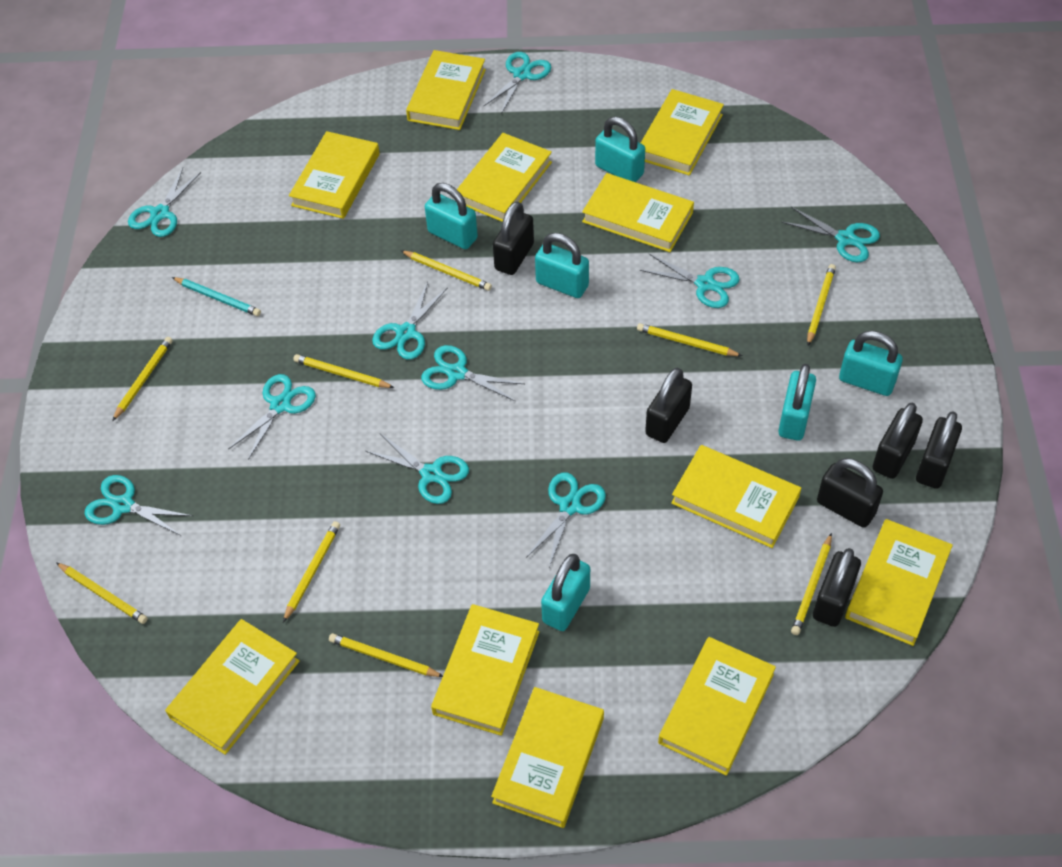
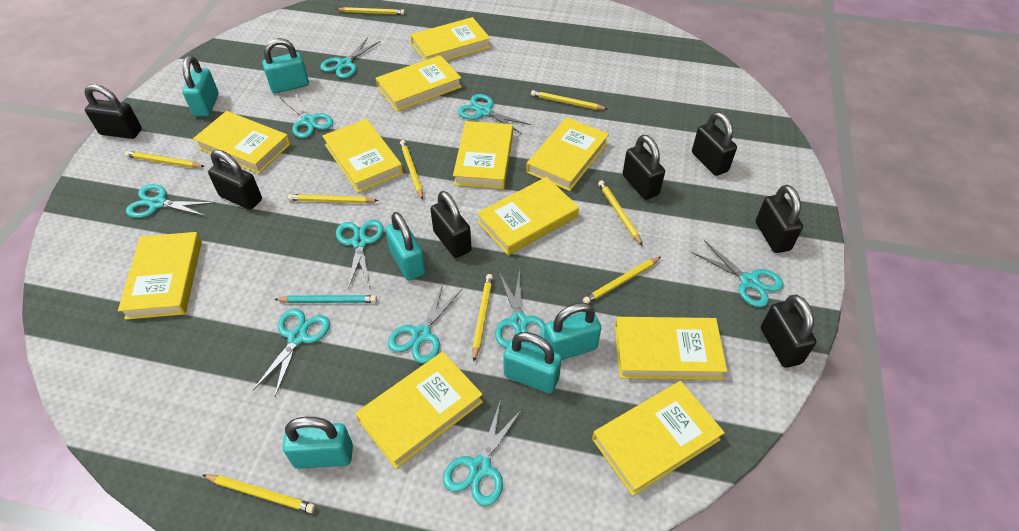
black padlock: [493,202,534,275] [645,368,692,443] [813,548,861,627] [817,458,883,528] [873,403,923,479] [916,411,962,489] = 6 -> [84,84,142,139] [208,150,262,210] [430,191,472,258] [623,135,665,200] [692,112,737,176] [756,185,803,253] [761,295,816,368] = 7

